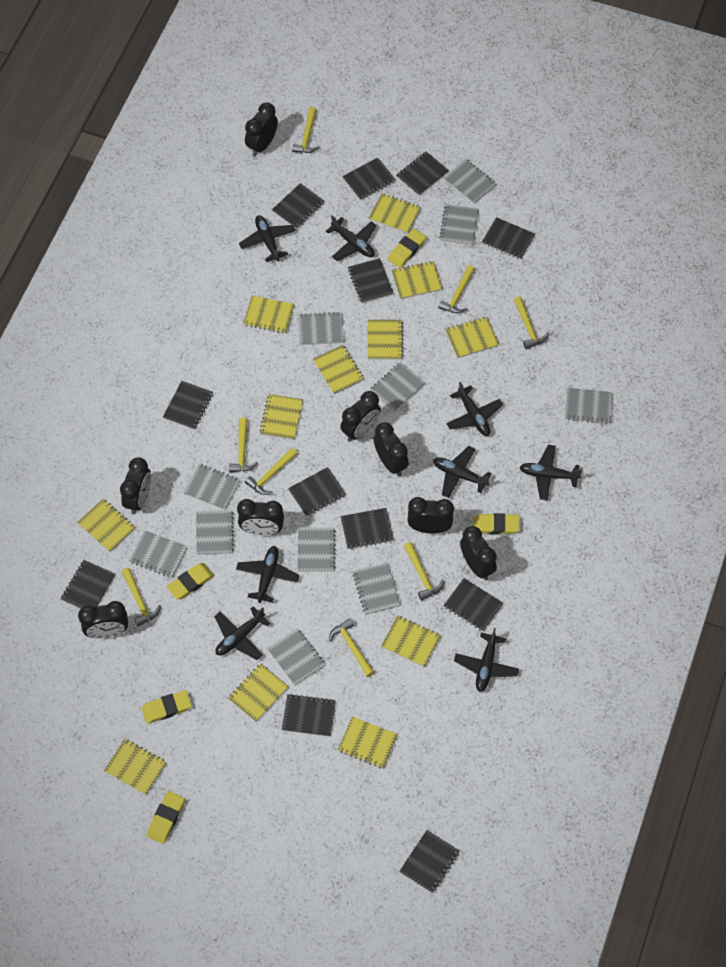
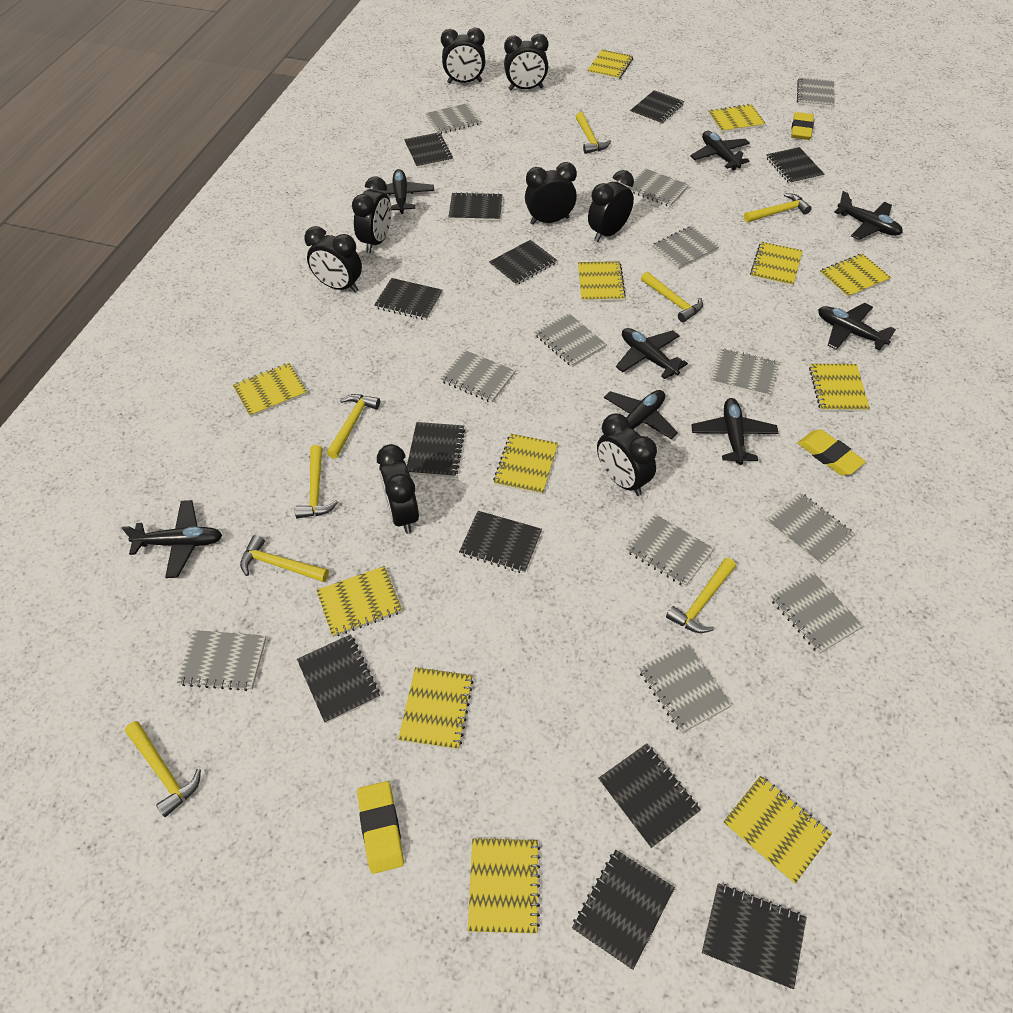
grey notebook: [129,530,187,578] [183,463,240,510] [196,510,234,555] [267,628,325,685] [298,312,344,345] [298,527,336,571] [353,563,401,615] [370,362,426,412] [439,204,479,245] [443,159,497,204] [565,388,613,424] = 11 -> [177,630,267,691] [425,103,481,134] [440,350,515,403] [535,313,607,367] [626,514,714,587] [627,168,689,207] [639,643,732,734] [651,226,719,270] [710,348,779,397] [766,492,855,565] [770,572,863,654] [797,77,835,108] = 12
yellow eraser: [142,690,192,724] [147,791,185,844] [167,563,215,599] [388,229,426,268] [473,513,519,534] = 5 -> [357,781,404,874] [791,112,814,140] [798,429,866,476] = 3

